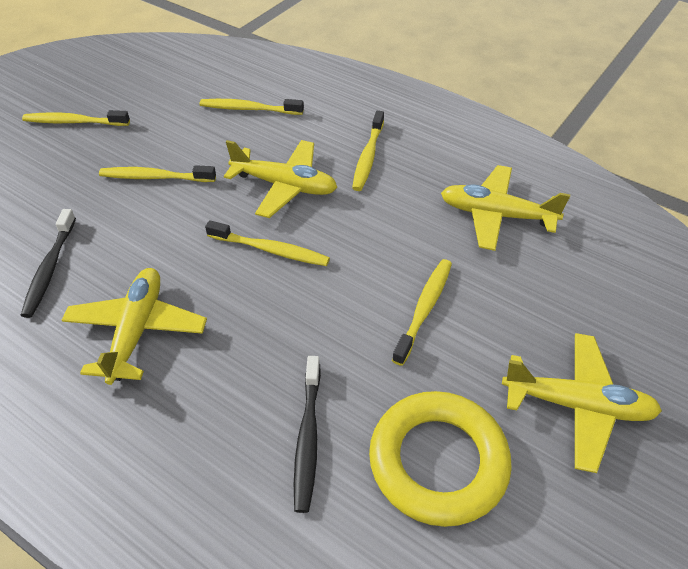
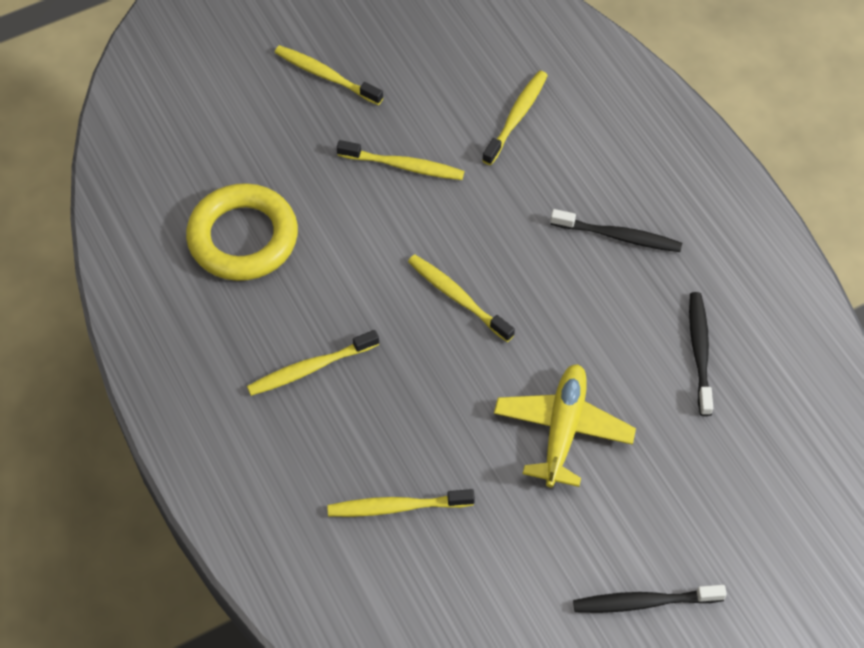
black toothbrush: [20,209,76,318] [294,356,321,513] = 2 -> [550,209,682,252] [573,585,727,613] [689,292,713,416] = 3
yellow plane: [62,268,207,385] [224,140,337,218] [441,165,570,251] [502,333,662,473] = 4 -> [494,364,636,487] = 1

